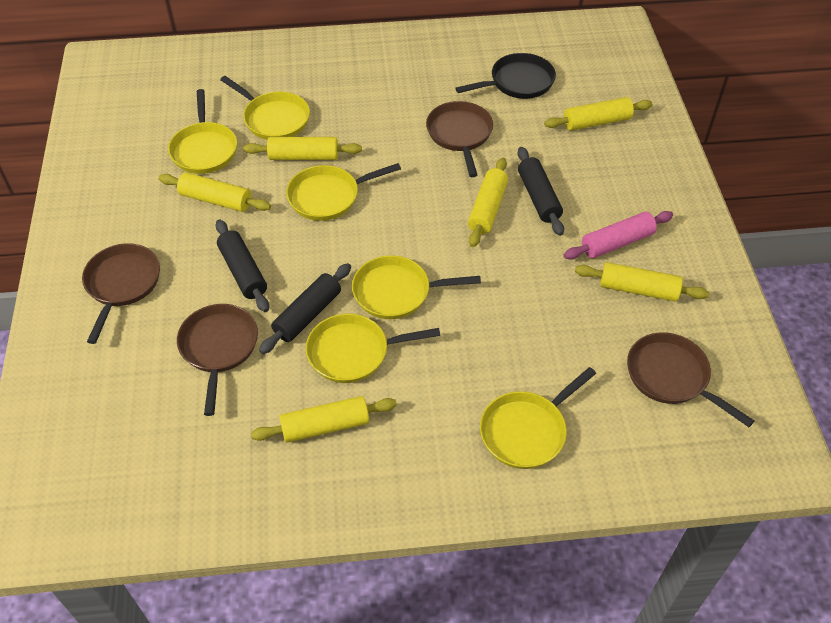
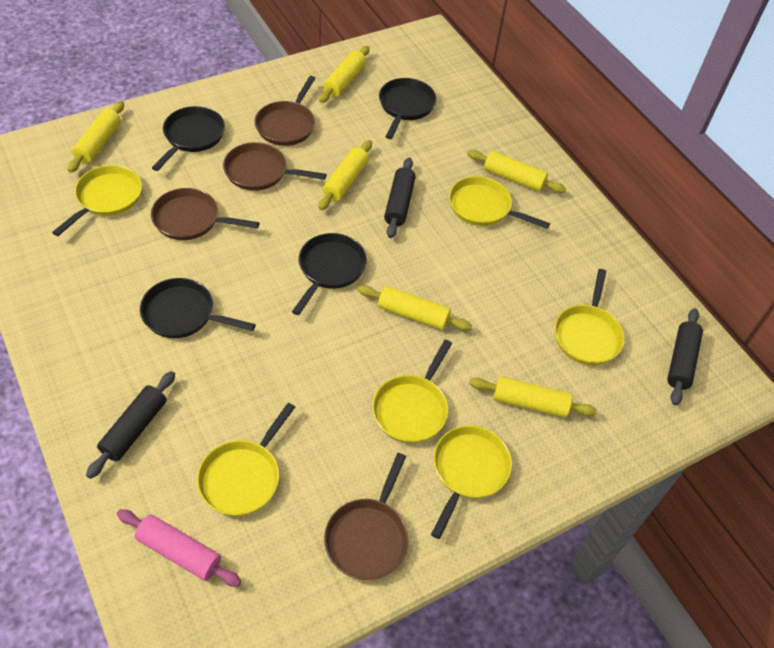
black pan: [455,53,556,99] = 1 -> [140,278,256,338] [152,106,225,171] [292,233,367,315] [379,78,436,139] = 4

